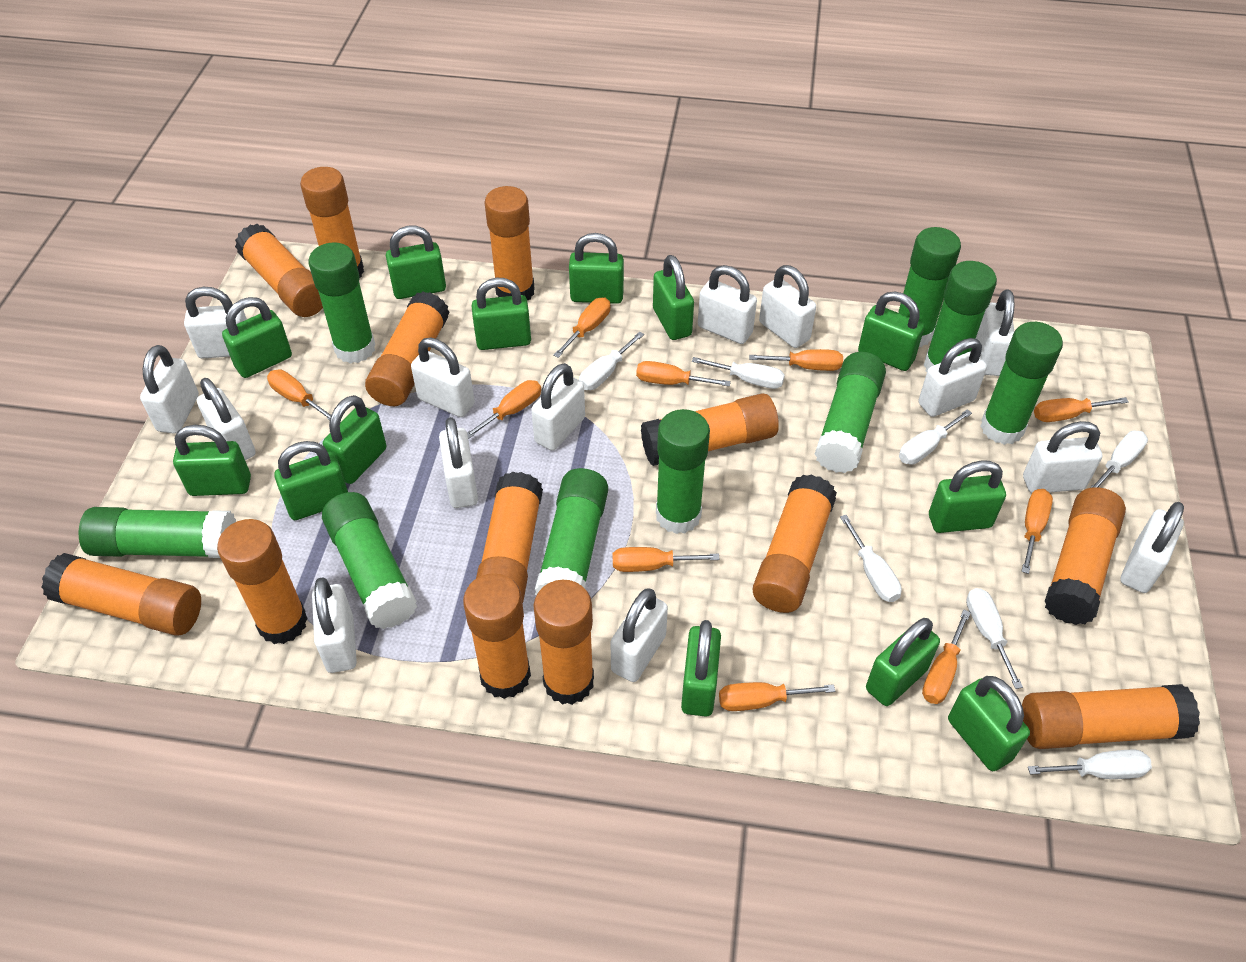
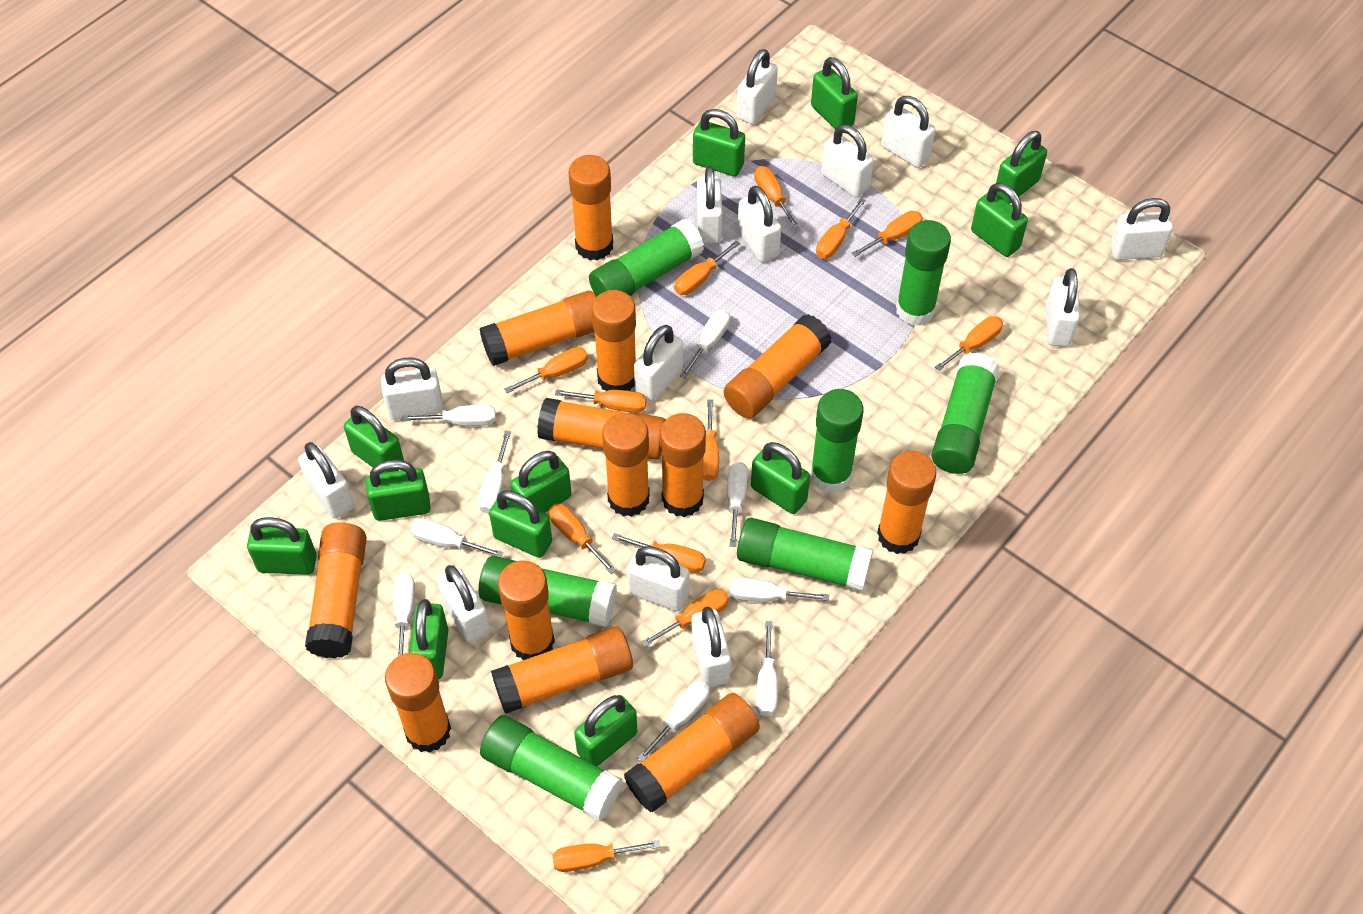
green glue stick: [79,507,236,558] [309,242,375,364] [322,492,417,629] [535,468,608,595] [656,409,710,534] [815,352,886,473] [898,227,961,347] [924,261,997,372] [980,322,1063,445] = 9 -> [479,556,617,627] [480,715,622,821] [589,219,704,297] [737,518,873,592] [810,389,864,493] [896,220,951,326] [932,352,1000,474] = 7
green padlock: [173,425,251,496] [222,297,292,378] [274,441,348,520] [323,395,387,484] [386,226,446,299] [471,277,531,350] [569,233,624,304] [653,255,694,340] [681,620,721,717] [858,292,924,371] [866,618,940,706] [929,460,1006,533] [948,676,1030,771] = 13 -> [247,517,317,575] [344,406,404,473] [366,460,431,521] [409,599,448,679] [489,490,552,558] [510,451,572,513] [574,695,637,767] [693,109,745,176] [751,442,810,514] [811,57,858,129] [971,183,1028,257] [996,131,1047,203] = 12
orange screwdriver: [267,370,331,420] [467,380,541,439] [553,298,610,358] [613,547,720,572] [636,361,731,386] [719,682,835,711] [749,349,843,371] [922,609,971,704] [1021,489,1053,574] [1034,397,1129,422] = 10 -> [504,347,588,393] [549,504,616,574] [552,840,660,872] [555,390,647,413] [612,533,706,573] [641,589,729,647] [674,240,740,295] [703,399,719,481] [754,166,800,229] [816,198,866,259] [851,211,923,257] [935,316,1003,371] = 12
white padlock: [140,345,199,434] [184,287,247,358] [197,378,256,460] [312,578,357,673] [411,338,475,417] [439,417,478,508] [531,363,585,451] [610,588,668,682] [698,265,757,344] [759,265,816,348] [918,338,987,417] [976,289,1015,376] [1023,421,1103,493] [1120,502,1184,593] = 14 -> [298,442,354,519] [381,358,443,420] [437,565,490,643] [627,546,689,611] [634,325,683,401] [691,606,731,687] [697,166,722,243] [736,49,778,124] [737,186,781,262] [821,125,874,198] [881,96,935,168] [1046,268,1080,347] [1110,198,1173,260] = 13
white screwdriver: [579,332,644,390] [692,357,785,389] [840,515,902,602] [899,409,972,465] [966,588,1023,689] [1028,750,1152,779] [1090,431,1148,488] = 7 -> [393,573,415,656] [403,404,496,426] [411,519,503,557] [478,431,511,513] [638,681,710,761] [680,310,730,378] [727,461,748,547] [730,578,829,602] [756,621,778,716] = 9

